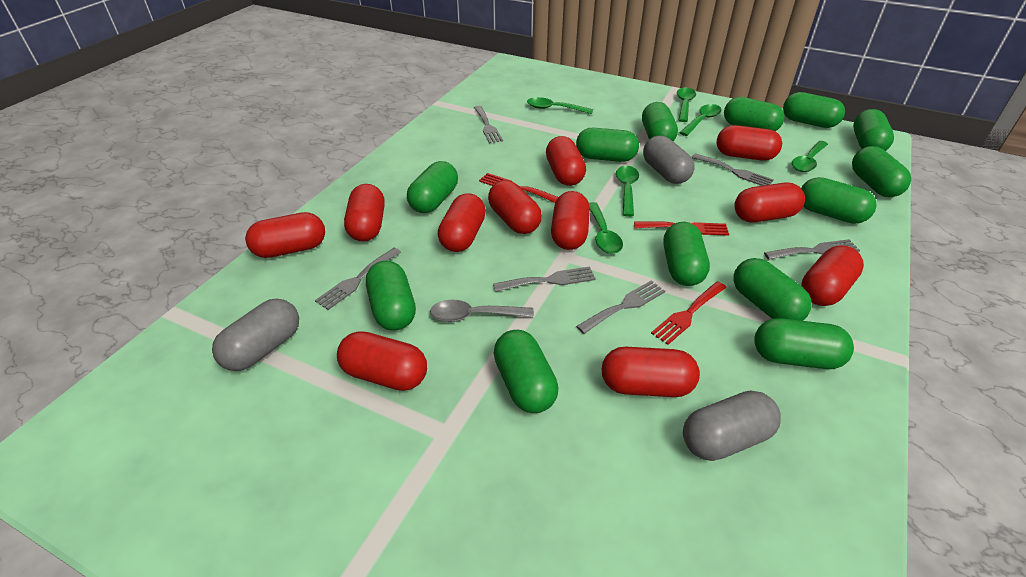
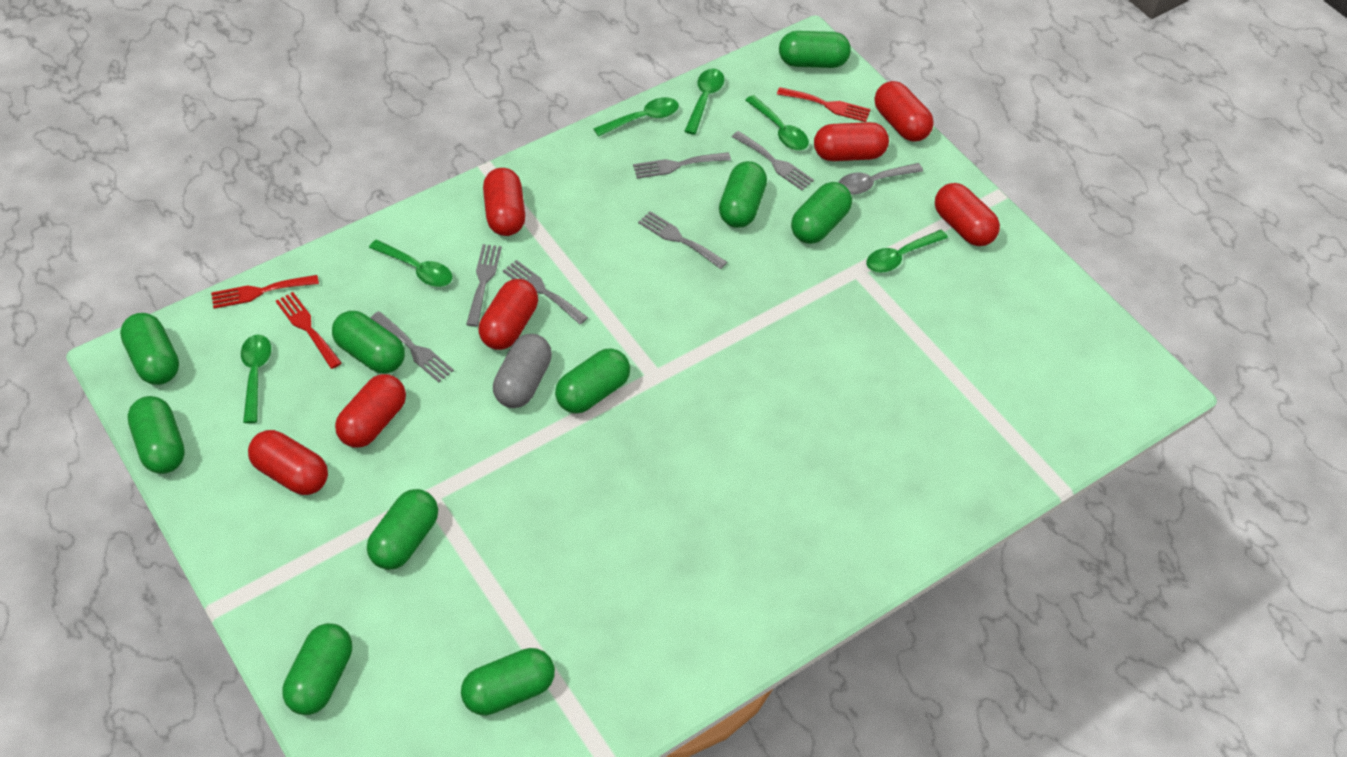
green capsule: [366,261,416,331] [407,161,458,213] [493,330,558,413] [576,128,639,162] [642,102,678,141] [663,222,710,286] [724,97,785,131] [733,258,812,321] [754,318,854,369] [783,92,845,128] [801,177,877,224] [852,146,911,197] [853,109,894,151] = 13 -> [120,313,179,385] [127,396,185,474] [282,623,352,715] [332,311,405,374] [367,489,438,570] [461,648,555,715] [555,349,630,413] [719,161,767,228] [779,31,851,68] [791,182,852,244] = 10
grey capsule: [212,299,299,371] [643,136,695,184] [683,390,781,461] = 3 -> [493,334,552,408] = 1
red capsule: [245,212,325,258] [337,331,427,391] [344,184,385,241] [438,193,486,252] [488,180,542,234] [546,136,586,186] [551,191,590,250] [602,347,700,397] [717,125,782,161] [735,182,805,223] [801,246,864,306] = 11 -> [248,430,328,495] [335,374,406,448] [479,279,538,350] [483,168,525,236] [814,122,889,161] [875,81,934,142] [935,183,1000,246] = 7

